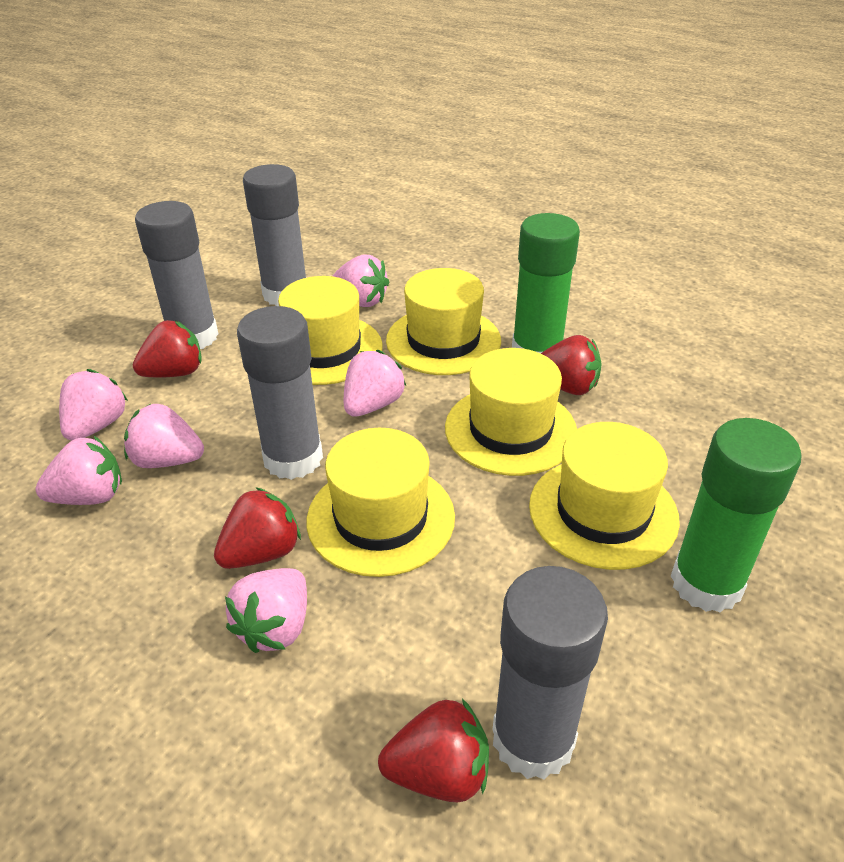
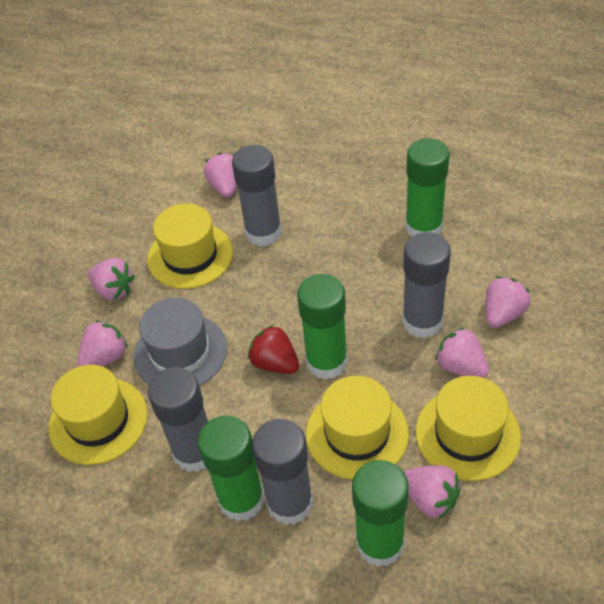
green glue stick: [512,213,580,353] [671,418,802,613] = 2 -> [198,415,265,521] [297,274,348,380] [352,460,409,567] [405,138,450,237] = 4
grey hat: none = 0 -> [133,298,227,386] = 1
red strawberry: [133,320,202,377] [214,487,301,569] [378,699,489,802] [541,335,601,395] = 4 -> [248,325,299,374] = 1
yellow hat: [278,276,383,385] [307,428,455,577] [386,268,501,375] [445,348,577,476] [529,422,680,570] = 5 -> [49,365,147,465] [147,203,233,289] [306,376,409,480] [416,376,521,481] = 4

